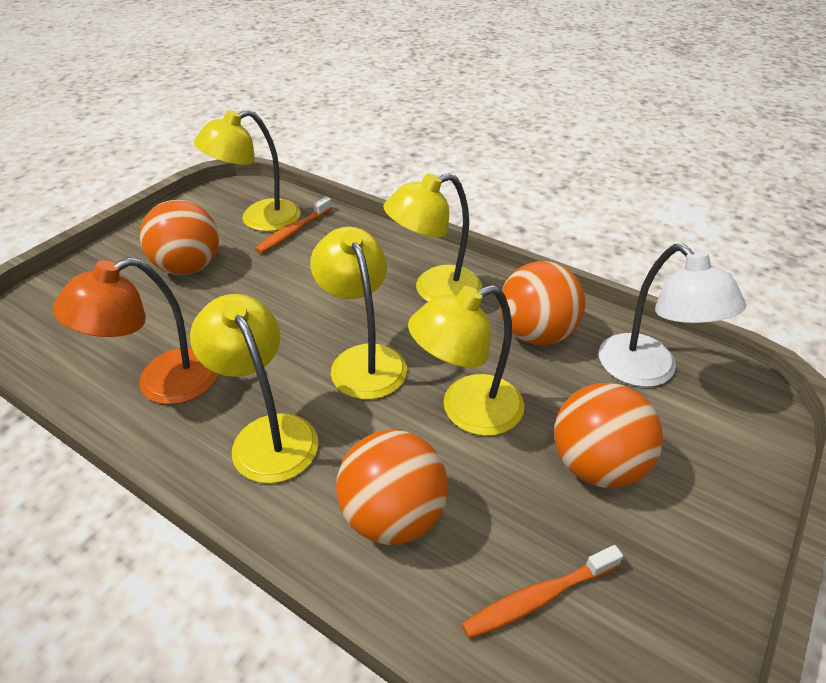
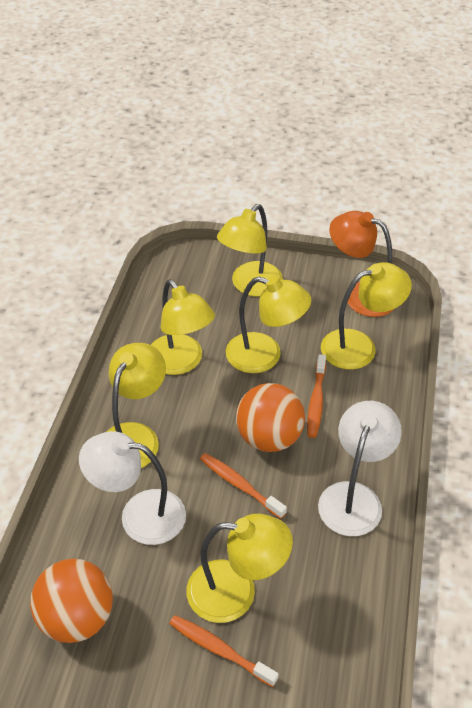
orange ball: [140,200,219,275] [336,430,448,545] [499,261,585,345] [554,383,663,488] = 4 -> [30,559,113,643] [236,383,305,452] = 2
orange toothbrush: [255,196,332,254] [462,545,623,639] = 2 -> [169,615,279,687] [200,453,287,519] [307,354,326,438] = 3
white lamp: [599,244,746,387] = 1 -> [79,431,186,545] [318,401,402,536] = 2
yellow lamp: [190,294,319,483] [194,110,300,232] [310,227,407,399] [383,173,482,302] [408,285,524,436] = 5 -> [106,343,166,468] [151,280,215,375] [187,514,293,623] [217,204,283,297] [226,276,311,373] [321,262,412,370] = 6

